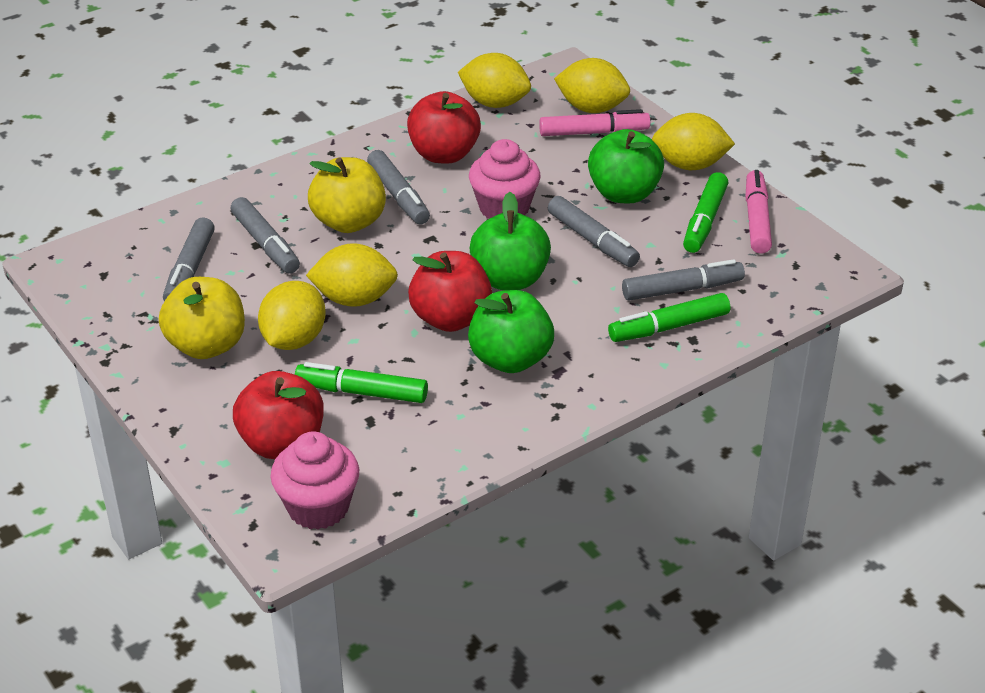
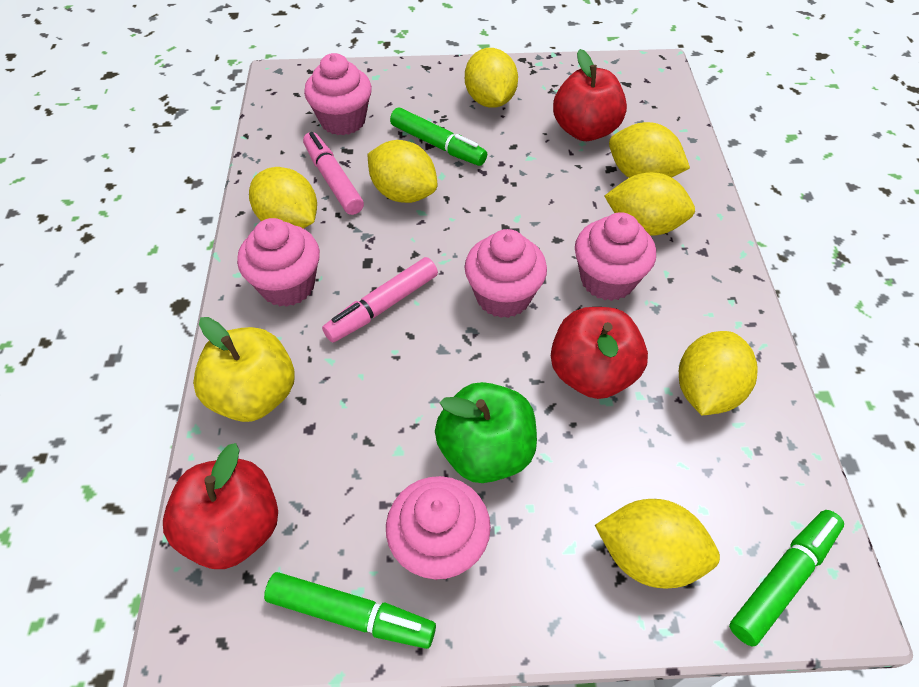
green apple: [468,290,554,373] [470,192,551,290] [588,129,664,203] = 3 -> [435,382,537,483] = 1
grey marker: [163,217,215,302] [231,197,300,274] [367,150,430,225] [548,196,640,267] [622,259,745,300] = 5 -> none = 0
pink cupcake: [271,432,359,530] [469,139,541,219] = 2 -> [237,218,320,307] [304,53,372,135] [386,476,491,580] [464,229,547,318] [575,212,656,301] = 5
yellow apple: [159,277,245,359] [308,157,386,233] = 2 -> [193,317,295,422] = 1
yellow lemon: [258,281,326,350] [306,243,398,307] [458,53,531,108] [554,58,630,113] [652,113,735,170] = 5 -> [249,167,317,229] [368,140,437,203] [465,48,518,108] [595,499,720,588] [604,172,695,236] [609,122,690,178] [679,331,758,415] = 7

